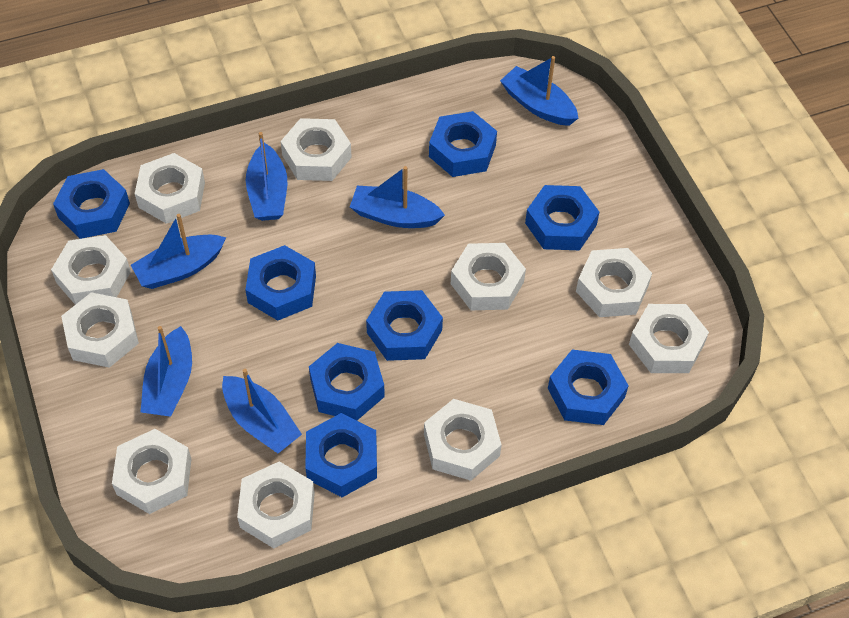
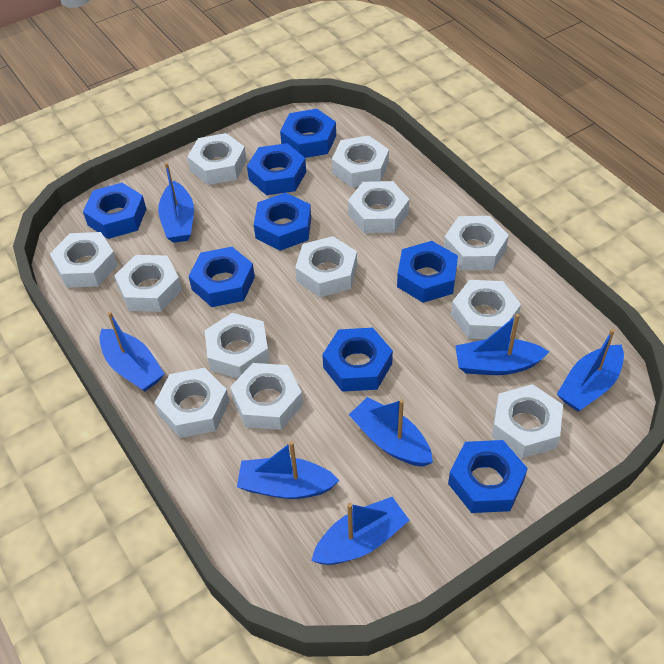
blue boat: [131,214,226,289] [141,326,192,417] [222,369,302,453] [246,132,287,221] [350,166,445,228] [500,56,578,126] = 6 -> [99,312,165,391] [158,163,194,243] [237,441,339,499] [311,497,409,565] [349,397,433,467] [455,314,549,375] [557,329,624,411] = 7
white nut: [51,235,131,305] [61,292,139,368] [112,429,191,514] [135,153,205,224] [237,461,315,548] [281,118,352,181] [424,399,502,481] [451,243,526,310] [576,248,652,317] [629,304,709,373] = 10 -> [50,232,118,288] [114,255,182,312] [155,368,229,438] [187,133,247,185] [205,313,270,379] [230,363,303,430] [295,236,357,297] [332,136,389,188] [348,181,409,233] [444,216,509,270] [451,280,521,339] [492,384,563,458] = 12

